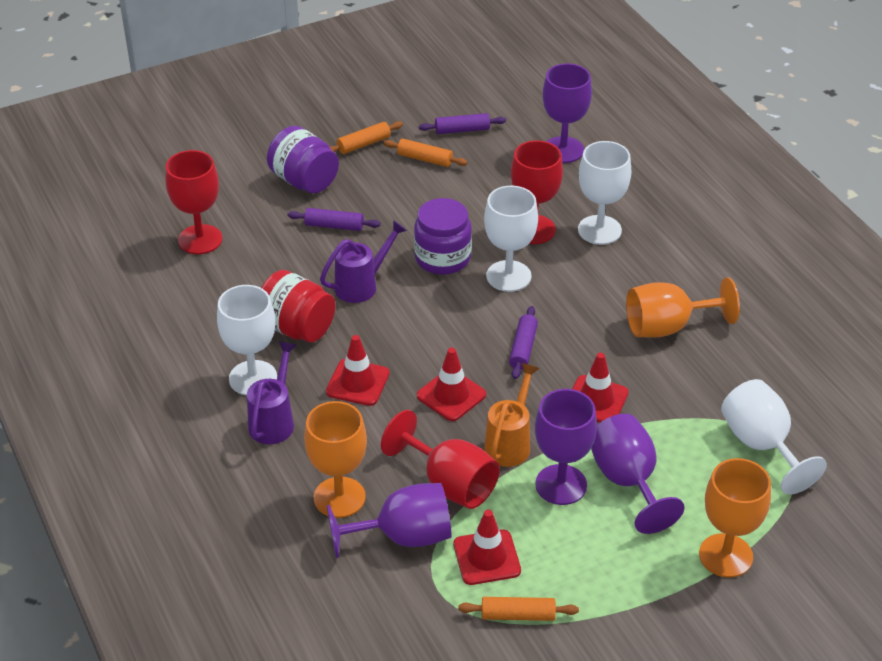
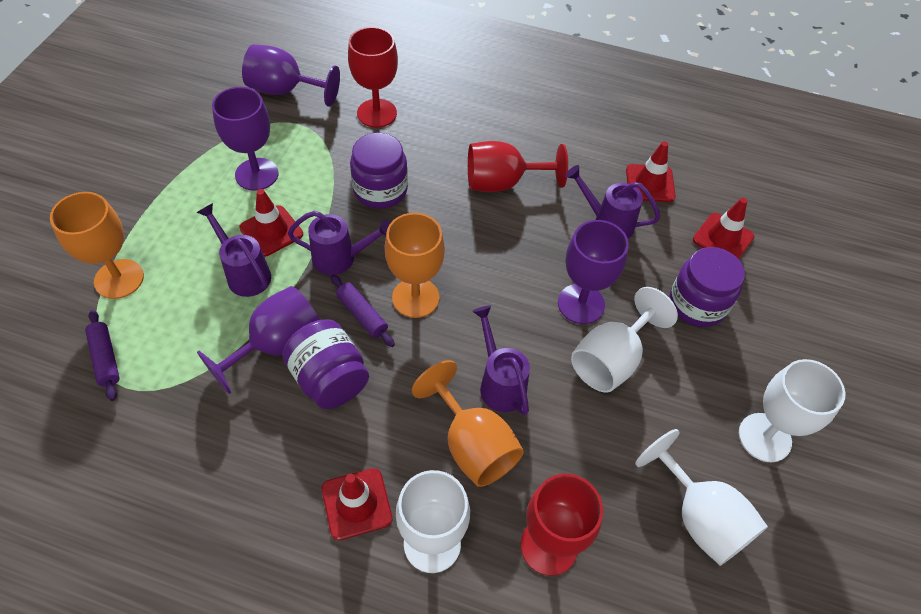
orange rolling pin: [330,122,403,154] [383,139,467,167] [458,597,579,621] = 3 -> none = 0
orange watering can: [484,363,540,467] = 1 -> none = 0
purple jar: [267,126,339,193] [414,198,472,275] = 2 -> [282,319,369,409] [350,133,408,209] [670,247,745,327] = 3
purple rolling pin: [288,208,381,231] [419,113,506,134] [509,306,538,379] = 3 -> [85,310,120,401] [331,275,395,347] = 2
purple watering can: [247,341,297,444] [320,220,407,303] = 2 -> [197,203,271,297] [288,211,390,275] [472,305,530,415] [565,165,660,239] = 4
red jar: [261,270,335,343] = 1 -> none = 0

